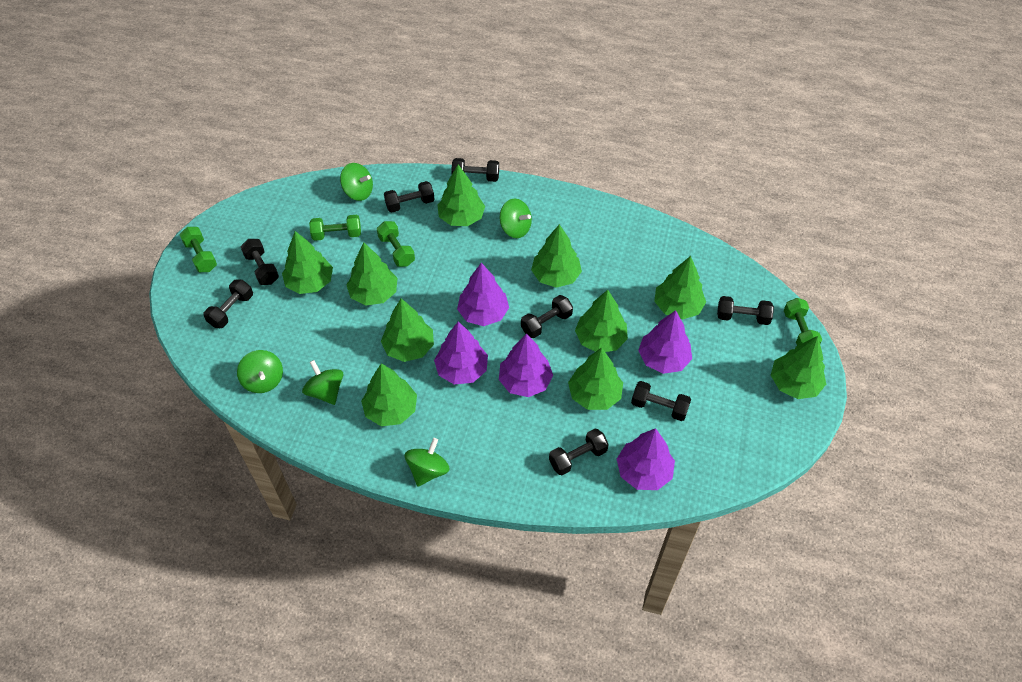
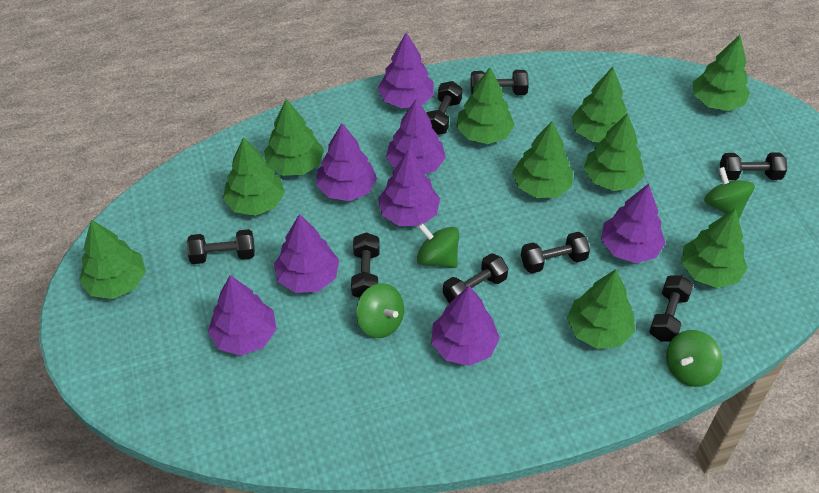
green dumbbell: [180,227,217,272] [309,215,361,241] [377,221,415,267] [784,298,822,346] = 4 -> none = 0
green spinning top: [237,350,283,393] [302,360,344,405] [340,163,373,201] [405,438,449,486] [500,199,532,238] = 5 -> [356,283,404,338] [417,223,459,268] [666,330,723,387] [704,167,755,219] = 4
purple tree: [434,322,488,384] [457,263,509,326] [499,333,553,397] [617,428,675,490] [638,310,692,374] = 5 -> [208,275,277,356] [274,214,339,293] [316,123,377,201] [378,32,434,108] [378,149,440,226] [386,99,446,174] [431,286,500,366] [601,184,666,263] = 8

